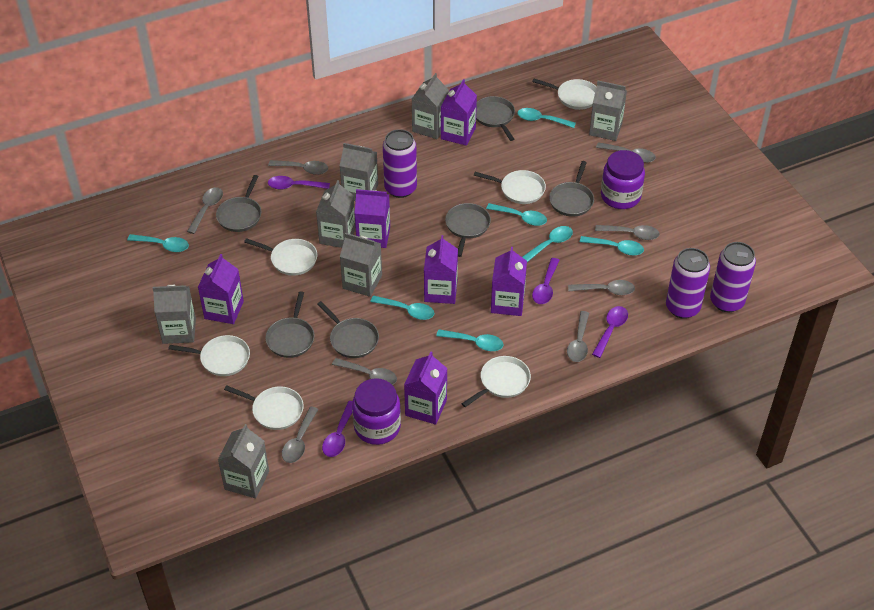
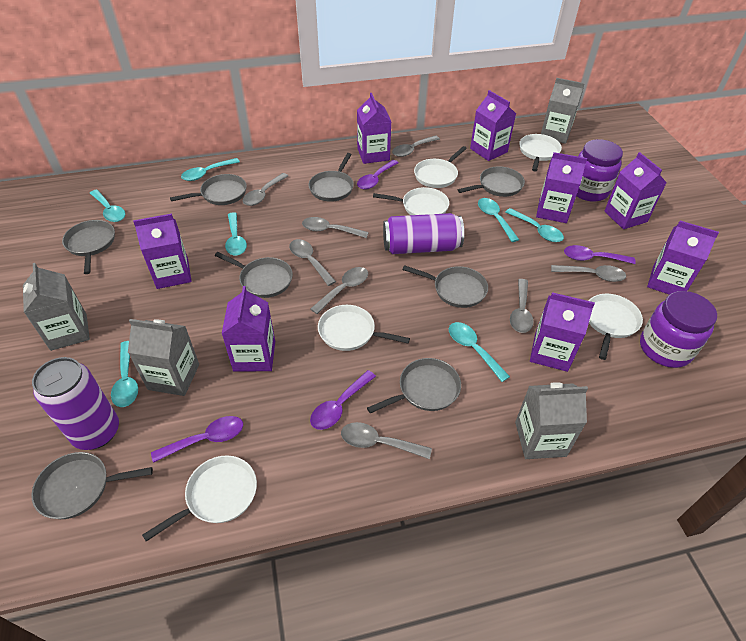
grey carton: [153,285,196,344] [218,424,269,498] [316,180,356,248] [340,143,378,201] [340,233,382,297] [412,73,449,139] [589,81,627,141] = 7 -> [23,263,90,351] [128,319,199,396] [515,382,588,459] [541,78,585,144] = 4
grey pan: [216,175,261,232] [265,291,315,358] [317,301,379,358] [445,203,491,257] [476,96,515,141] [549,161,594,217] = 6 -> [31,452,153,519] [62,220,115,274] [170,174,247,205] [215,252,293,298] [308,153,354,202] [367,358,461,413] [402,265,488,308] [458,166,525,197] = 8
purple can: [383,129,417,198] [666,248,710,319] [710,242,756,312] = 3 -> [32,357,119,450] [383,213,464,254] = 2
purple carton: [198,254,244,324] [354,189,390,248] [404,352,448,425] [424,235,458,304] [441,79,477,146] [491,247,527,316] = 6 -> [133,214,192,289] [222,286,275,372] [357,93,391,164] [470,90,516,161] [530,292,595,372] [536,152,587,223] [604,152,667,229] [647,221,719,295] = 8

